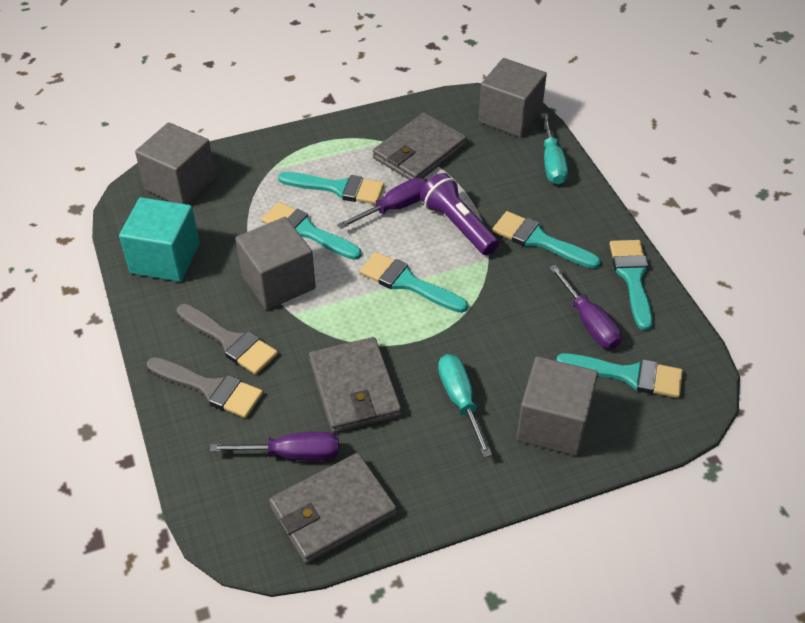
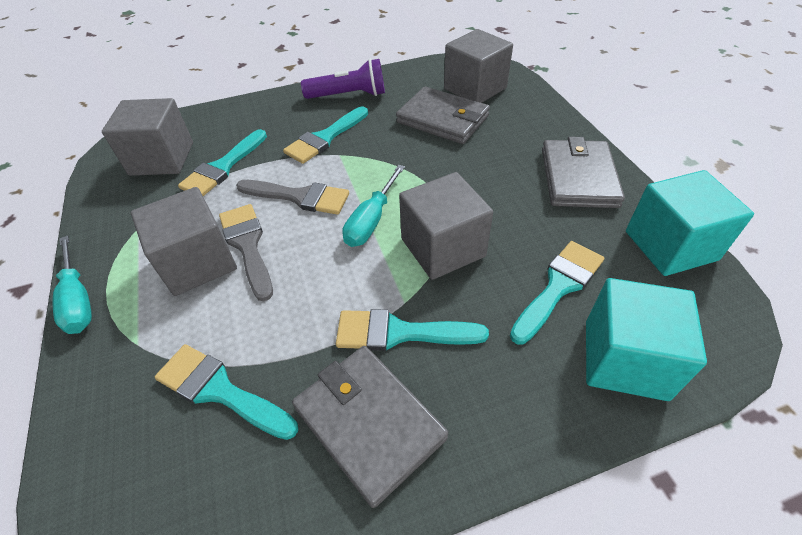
purple screwdriver: [210,432,339,461] [337,178,427,229] [549,265,621,349] = 3 -> none = 0
turquoise brush: [261,202,361,260] [278,172,384,204] [359,252,468,313] [492,211,601,269] [556,353,683,398] [610,240,653,331] = 6 -> [155,344,298,440] [178,129,267,196] [283,106,368,164] [336,309,489,351] [510,241,604,344] = 5
turquoise cube: [119,197,200,282] = 1 -> [586,278,707,401] [626,170,754,276] = 2

